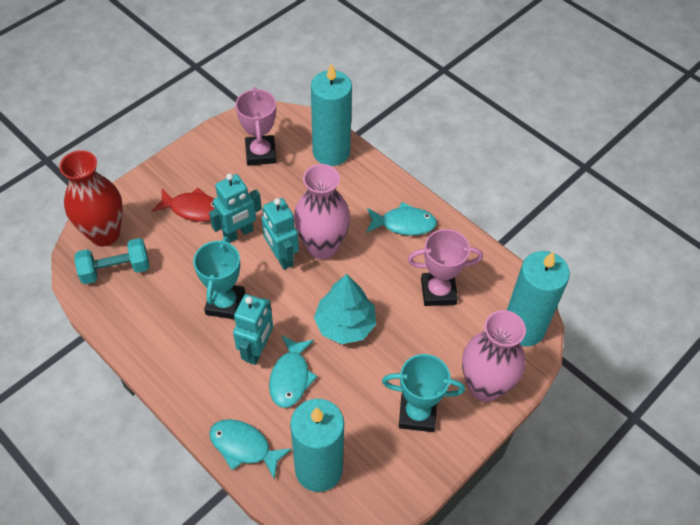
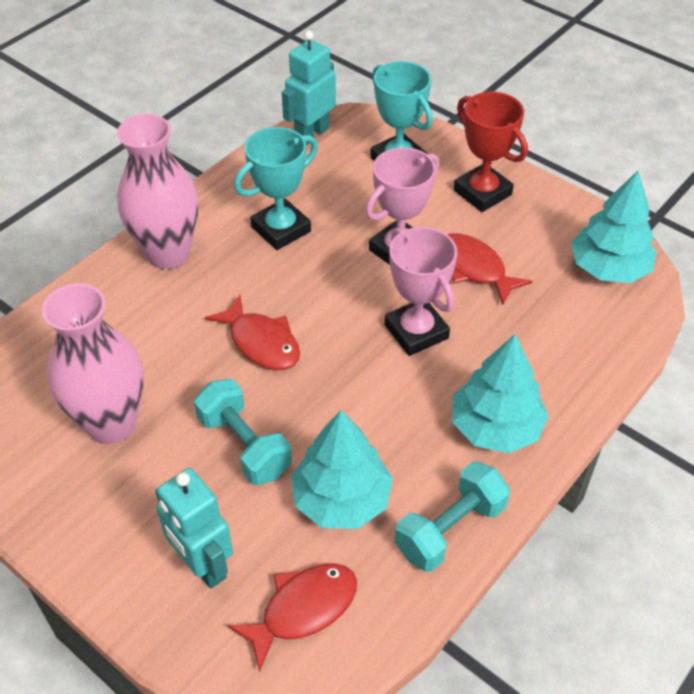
red fish: [152,187,215,222] = 1 -> [205,295,300,370] [227,563,357,672] [447,233,533,305] = 3
red trophy: none = 0 -> [454,92,528,212] = 1
red vase: [59,150,123,246] = 1 -> none = 0
turquoise candle: [290,399,344,492] [311,63,352,166] [507,251,570,347] = 3 -> none = 0
turquoise dumbbell: [74,238,149,284] = 1 -> [194,379,292,485] [395,461,510,572] = 2
turquoise fish: [209,419,292,479] [269,336,318,408] [366,202,437,236] = 3 -> none = 0
turquoise robot: [209,173,262,242] [233,294,273,365] [262,198,299,270] = 3 -> [155,468,233,589] [282,31,336,145] = 2
turquoise tree: [314,274,376,344] = 1 -> [291,410,393,529] [452,334,549,453] [571,171,657,283] = 3

